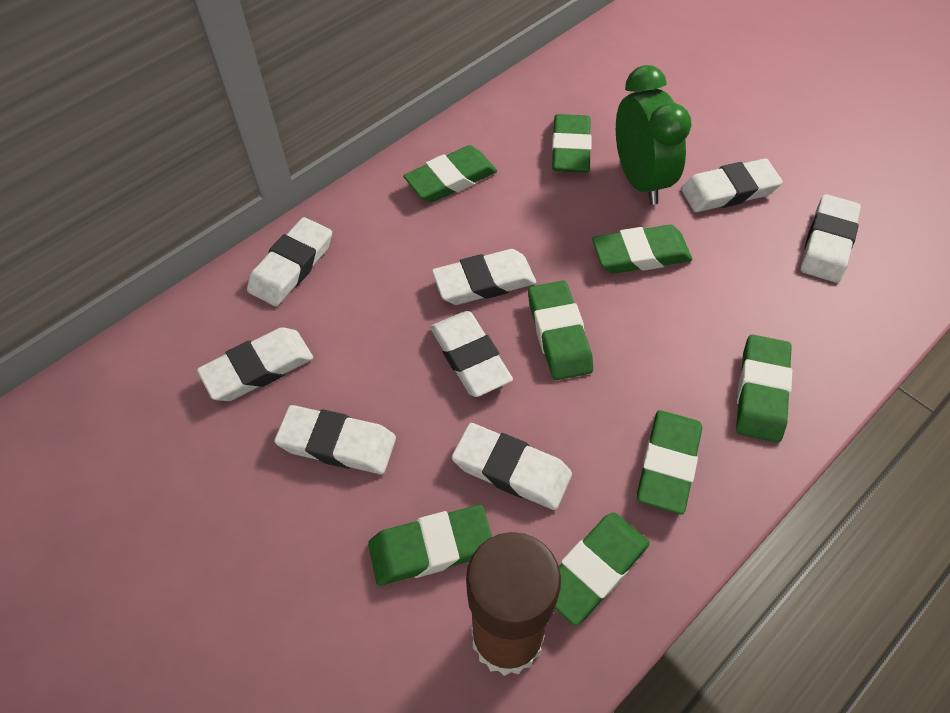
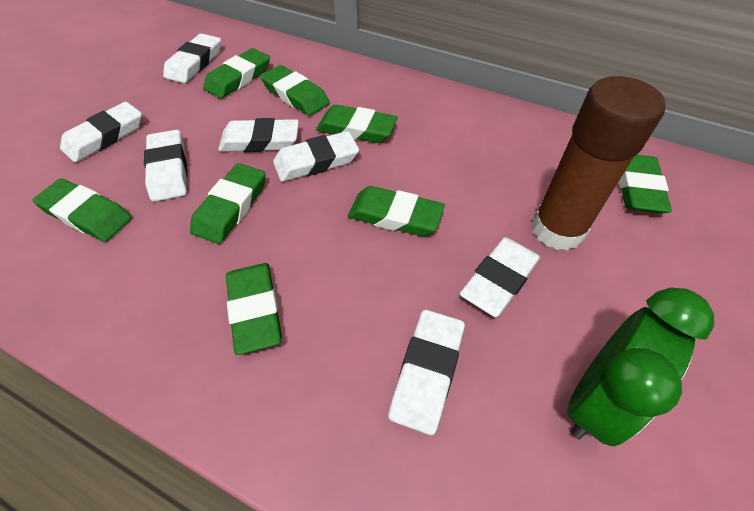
white eraser: [197,327,313,401] [247,217,332,306] [274,405,396,474] [430,311,513,397] [432,249,536,305] [452,423,572,510] [681,159,783,212] [801,194,861,283] = 8 -> [60,102,142,163] [144,130,187,202] [163,33,221,83] [218,118,299,152] [273,131,359,182] [388,310,465,435] [460,237,540,317] = 7

